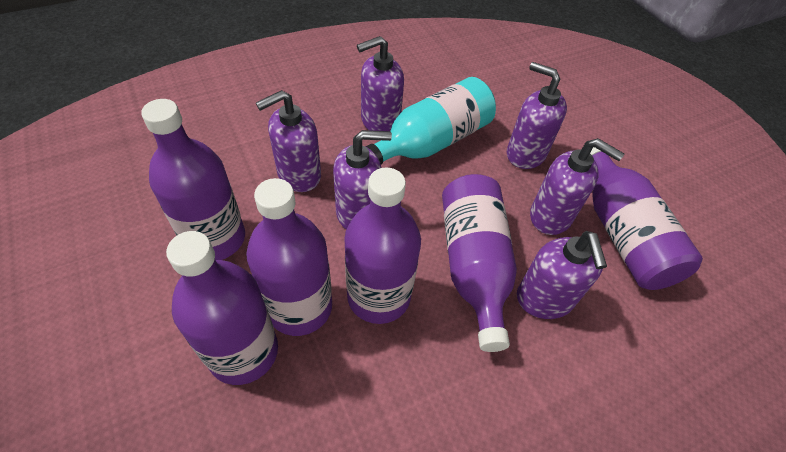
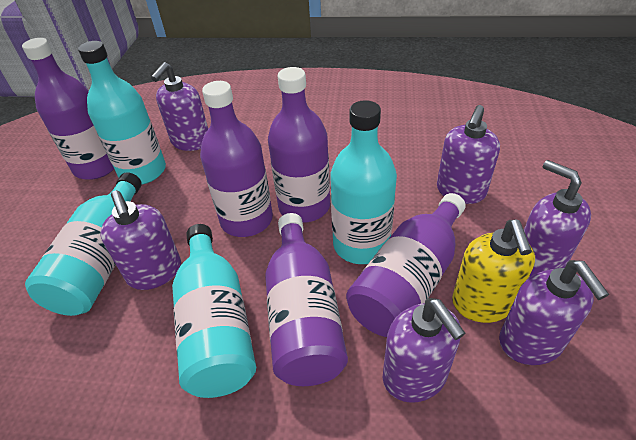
purple bottle: [141,99,245,260] [166,231,278,385] [246,178,332,336] [344,167,421,324] [442,174,517,352] [590,147,703,290] = 6 -> [22,38,114,180] [200,81,273,237] [265,213,348,386] [268,67,330,223] [346,193,466,337] = 5
turquoise bottle: [365,77,496,164] = 1 -> [25,172,142,316] [78,41,166,185] [172,224,256,398] [330,100,397,264] = 4
yellow soap dispenser: none = 0 -> [452,220,535,323] = 1

